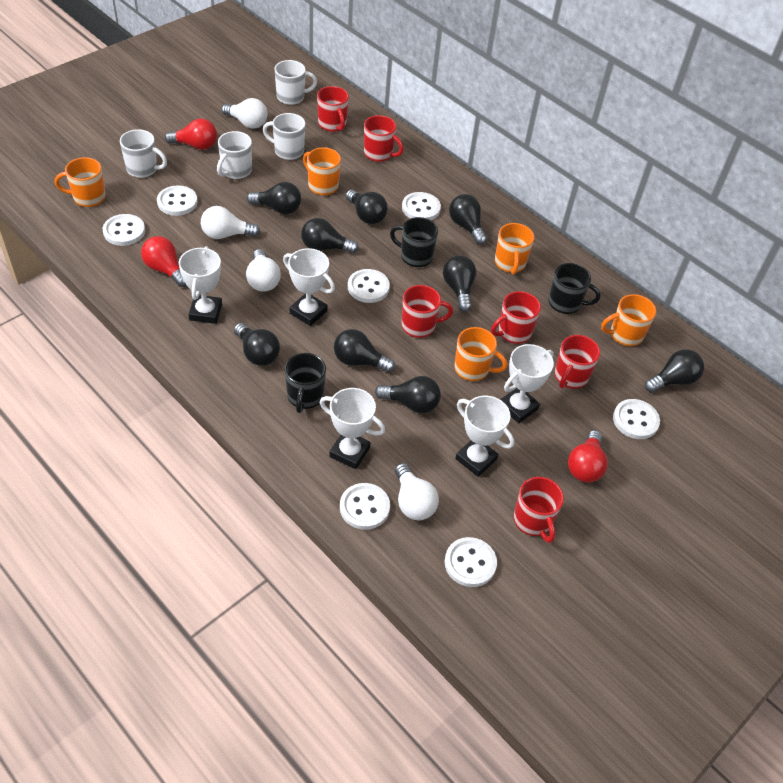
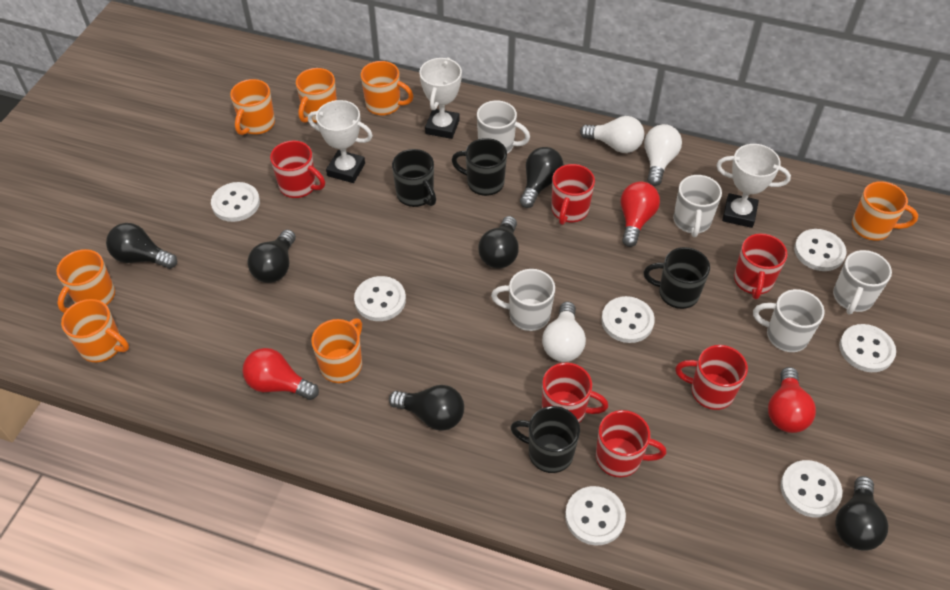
black light bulb: [234,323,280,366] [247,182,301,214] [301,218,359,253] [334,329,395,372] [346,189,388,224] [375,376,441,413] [443,255,476,312] [449,194,487,245] [645,349,704,393] = 9 -> [106,223,177,269] [248,229,296,283] [389,385,464,431] [478,216,519,268] [520,147,564,208] [836,476,888,551] = 6
black mug: [285,353,326,413] [390,217,438,267] [548,263,601,314] = 3 -> [392,149,436,207] [452,138,507,196] [510,406,580,473] [643,247,710,309] = 4
orange mug: [55,157,106,207] [303,147,341,195] [454,327,508,381] [495,223,534,275] [601,294,656,346] = 5 -> [57,249,115,313] [61,299,129,362] [230,79,275,135] [296,68,337,123] [311,318,362,383] [361,61,413,115] [852,181,918,241] = 7
white light bulb: [201,206,260,239] [221,98,267,129] [246,249,281,292] [395,463,439,520] = 4 -> [542,302,586,362] [580,116,644,153] [644,124,682,186] = 3
white mug: [120,129,167,178] [217,131,252,179] [263,113,305,160] [275,60,317,105] = 4 -> [477,100,530,154] [491,269,555,331] [673,175,722,237] [753,289,824,352] [833,250,892,314] = 5
white trophy: [179,246,222,324] [283,248,335,326] [320,388,385,469] [455,396,514,477] [500,344,554,423] = 5 -> [308,100,373,183] [419,57,462,139] [716,144,791,228] = 3

